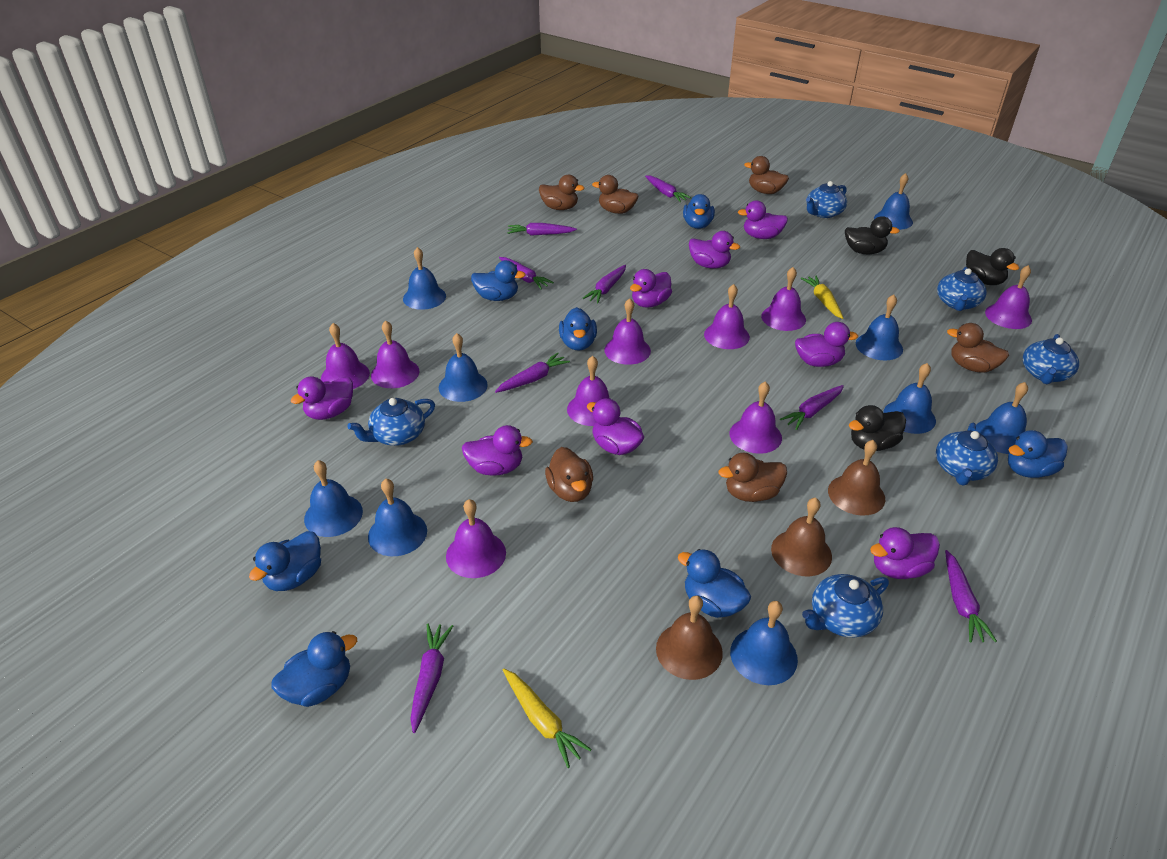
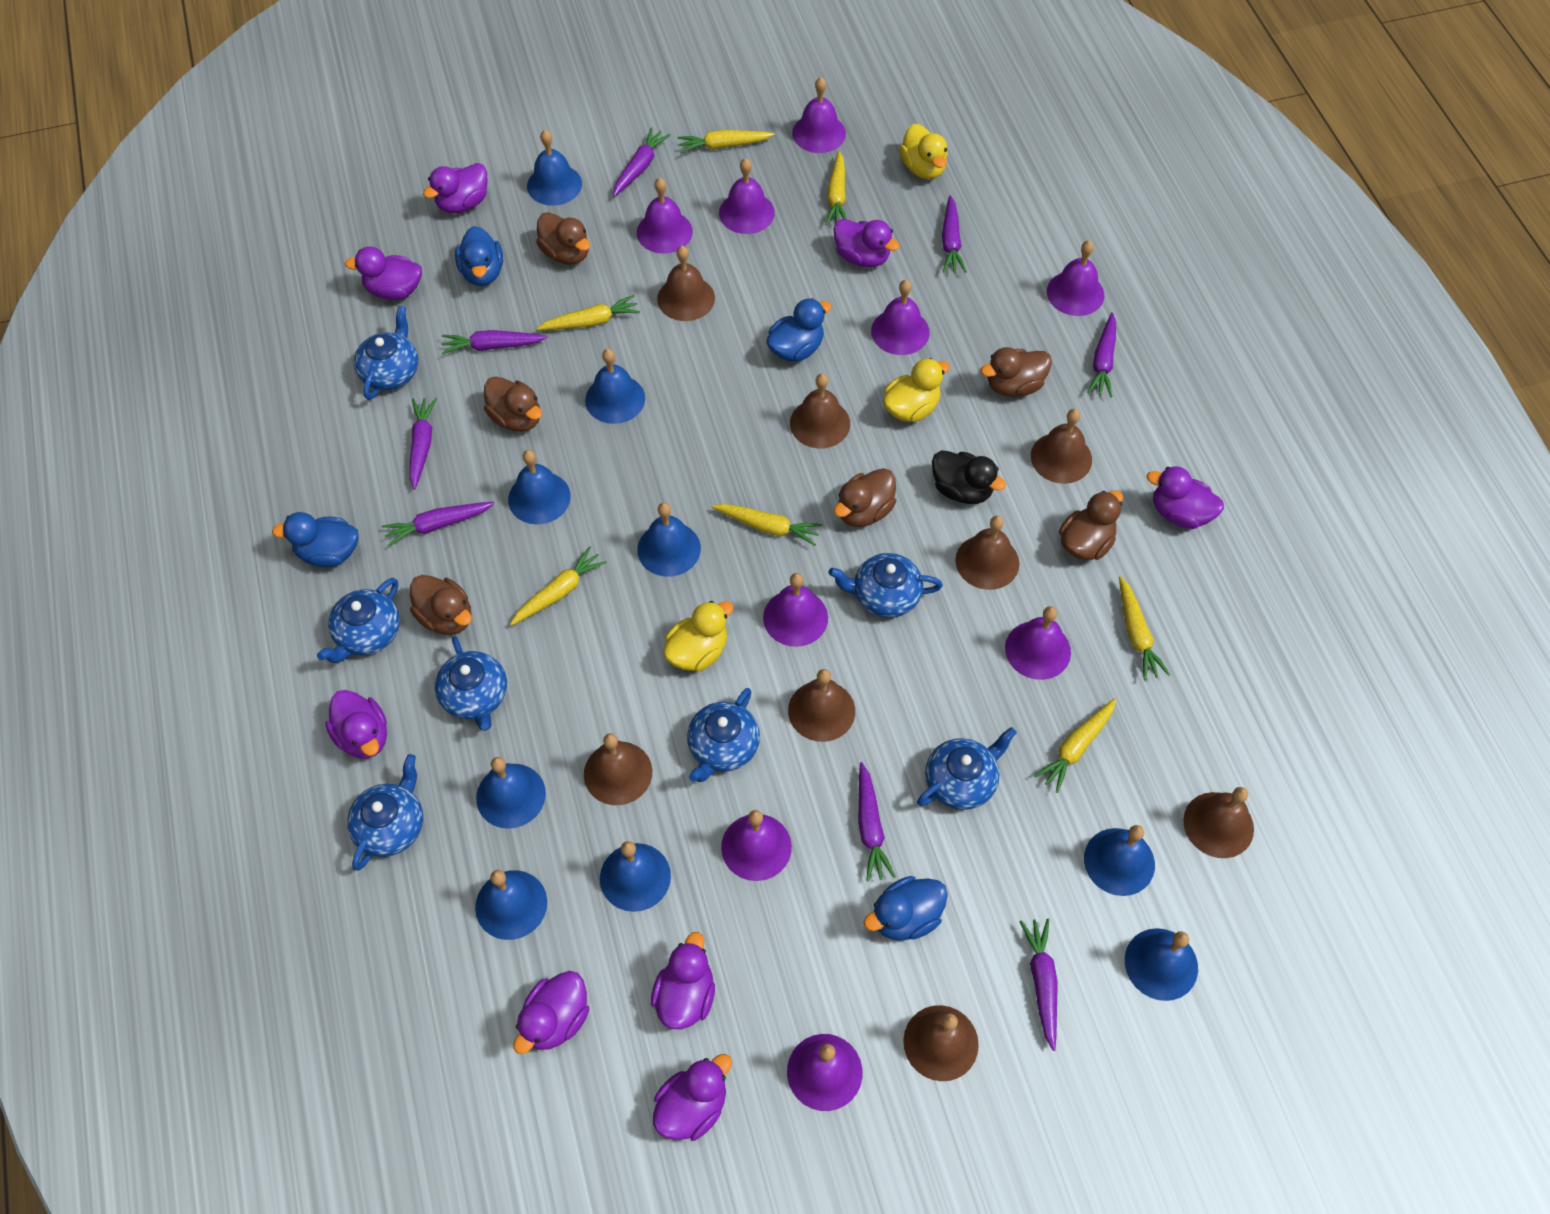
black duck: [845,216,900,254] [849,405,906,451] [966,248,1019,285] = 3 -> [932,450,1006,504] = 1
blue duck: [249,531,321,591] [272,631,357,707] [471,260,526,301] [559,307,597,351] [678,549,751,618] [683,194,715,229] [1008,430,1068,478] = 7 -> [272,512,359,567] [455,226,503,286] [766,298,831,362] [864,876,948,941] = 4
blue teapot: [347,398,435,446] [802,574,889,637] [806,181,847,218] [936,423,998,486] [937,267,987,311] [1023,334,1079,384] = 6 -> [317,578,400,663] [347,754,423,871] [354,306,419,400] [435,636,507,731] [687,688,760,782] [829,553,943,618] [917,727,1017,810] = 7
brown bell: [656,596,723,680] [771,497,832,576] [828,440,885,515] = 3 -> [584,733,652,805] [657,246,715,321] [788,669,855,742] [790,374,850,448] [903,1005,979,1081] [955,516,1019,590] [1031,409,1092,484] [1183,787,1254,858] = 8
yellow carrot: [503,669,591,768] [801,276,843,319] = 2 -> [510,547,607,626] [536,295,640,330] [677,130,775,153] [712,504,822,546] [825,151,847,225] [1034,698,1116,793] [1119,576,1170,680] = 7
yellow duck: none = 0 -> [663,601,734,672] [883,358,950,422] [899,124,948,179] = 3

